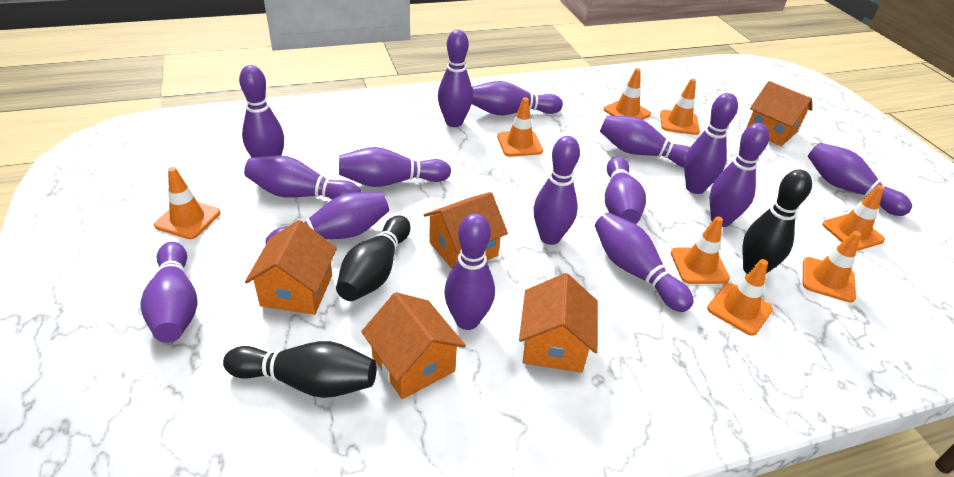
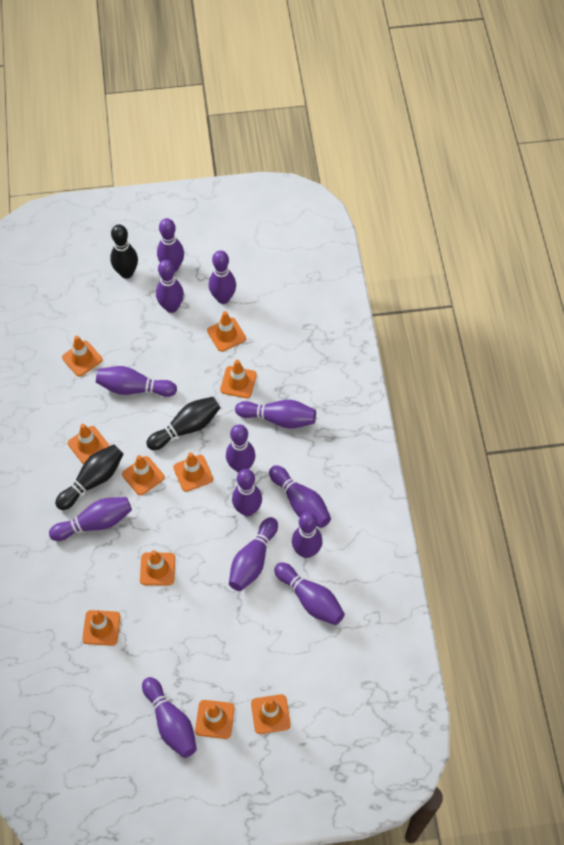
orange house: [245,220,337,315] [361,292,466,399] [424,192,508,269] [519,273,598,373] [746,81,812,146] = 5 -> none = 0
orange traffic cone: [154,167,220,239] [497,97,543,157] [604,68,651,120] [660,79,700,135] [671,216,730,284] [707,259,773,336] [803,231,861,303] [822,185,885,251] = 8 -> [62,336,103,376] [68,424,109,464] [82,610,120,646] [122,455,164,495] [140,550,175,585] [173,452,213,492] [195,700,235,739] [207,311,246,352] [220,360,257,398] [251,694,291,734] = 10
purple bowling pin: [140,242,198,343] [239,65,284,157] [244,155,361,200] [265,192,389,244] [339,147,451,187] [438,30,473,127] [444,213,495,330] [472,81,563,115] [534,136,580,245] [595,212,694,312] [600,116,690,168] [605,156,646,224] [684,93,738,194] [710,123,770,227] [808,143,912,216] = 15 -> [49,497,132,541] [96,366,177,397] [142,677,197,758] [156,260,184,313] [157,218,184,272] [209,250,236,304] [226,424,255,473] [229,517,278,591] [232,469,262,516] [235,400,316,429] [269,465,331,528] [274,562,345,625] [292,512,322,558] = 13

